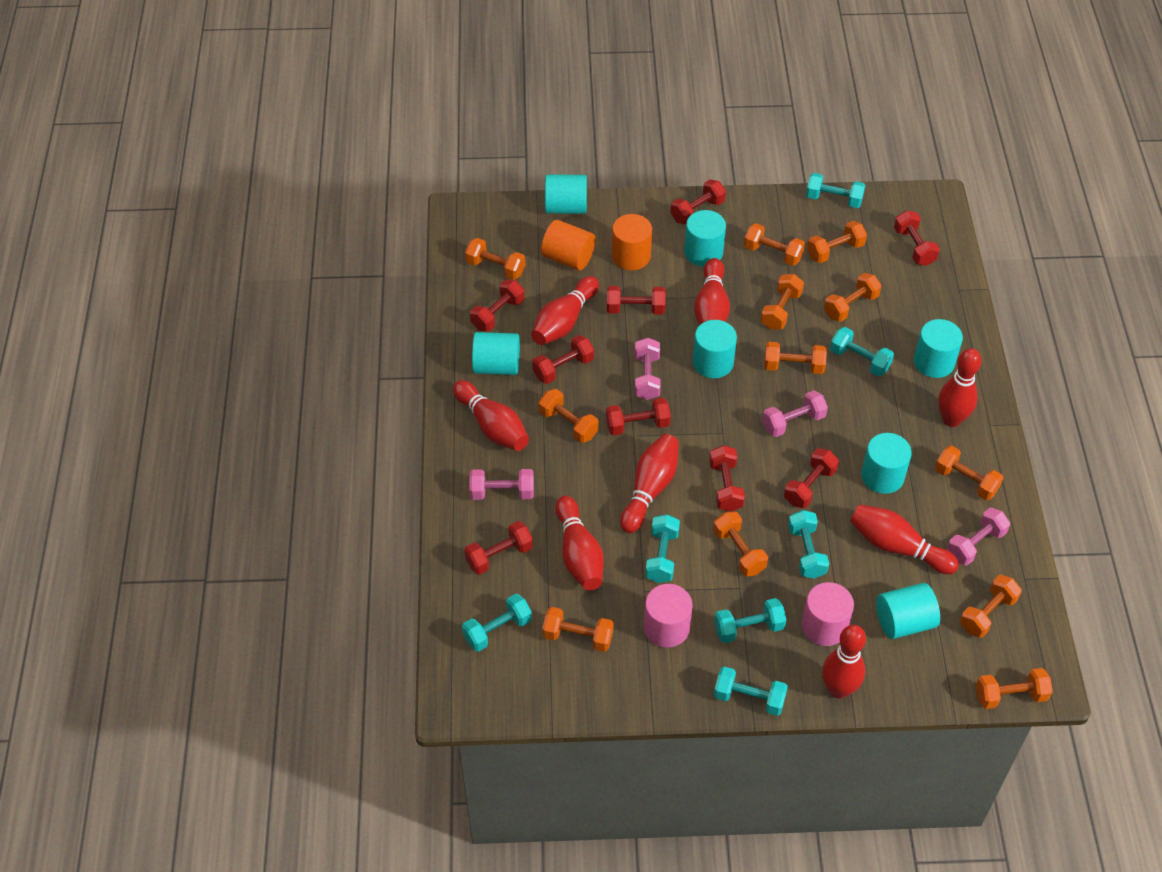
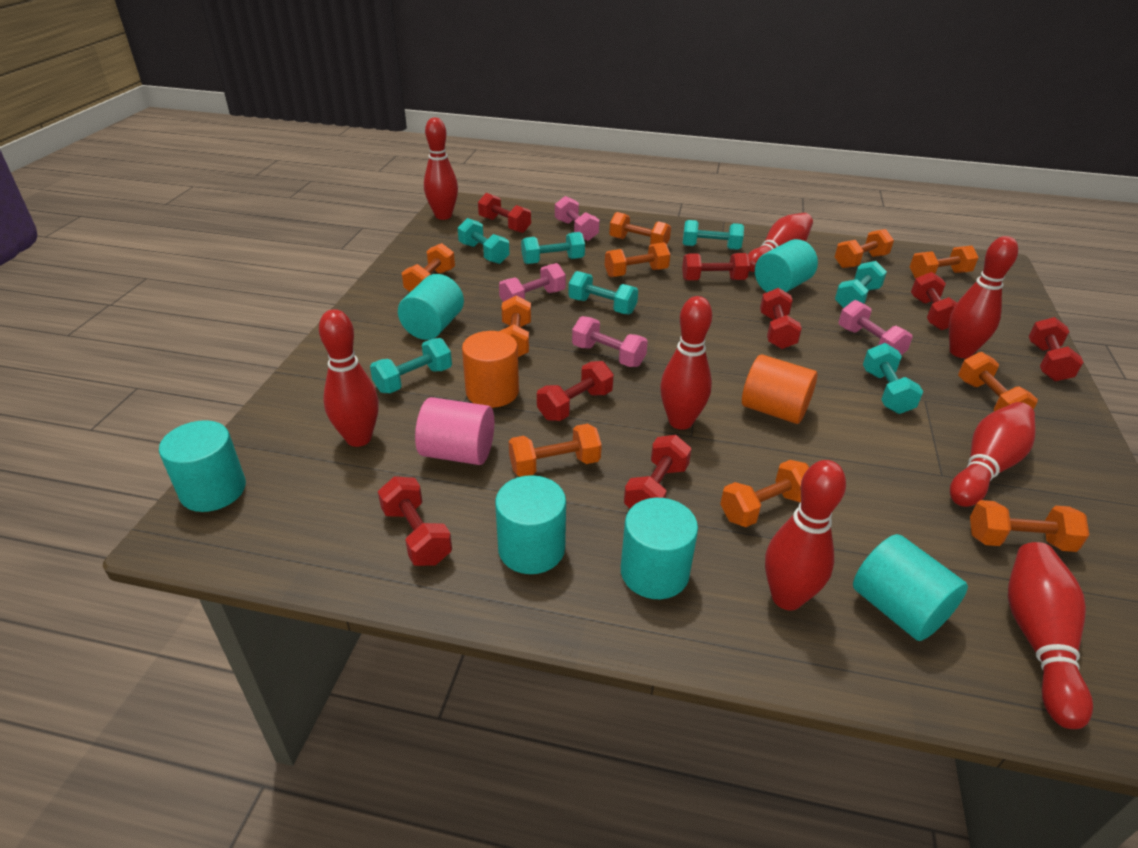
orange dumbbell: [465,238,525,280] [538,389,599,443] [542,607,614,652] [713,512,768,576] [744,223,805,266] [761,274,804,330] [764,342,827,374] [807,221,867,263] [824,273,882,322] [935,446,1003,500] [960,575,1022,638] [976,668,1053,709] = 12 -> [402,243,455,292] [499,296,531,357] [509,424,602,477] [605,242,671,277] [609,212,671,244] [720,460,809,527] [835,229,894,268] [910,245,979,279] [958,352,1038,412] [970,500,1089,552] = 10
pink cylinder: [644,584,693,648] [802,582,854,646] = 2 -> [415,397,494,465] = 1
red dumbbell: [464,521,533,575] [470,279,524,332] [532,335,594,384] [606,398,671,435] [607,286,666,314] [671,179,726,225] [709,445,745,512] [784,448,839,508] [894,210,940,266] = 9 -> [378,476,452,566] [478,193,531,233] [537,361,614,421] [624,435,692,509] [682,253,750,281] [760,288,802,349] [911,272,957,330] [1029,317,1083,381] = 8
turquoise cylinder: [472,332,520,375] [545,174,587,214] [684,210,726,267] [693,320,737,378] [861,433,912,494] [876,583,940,639] [914,319,963,378] = 7 -> [159,420,246,512] [398,274,464,340] [495,475,566,574] [621,498,698,599] [755,239,818,292] [853,534,968,641] = 6

